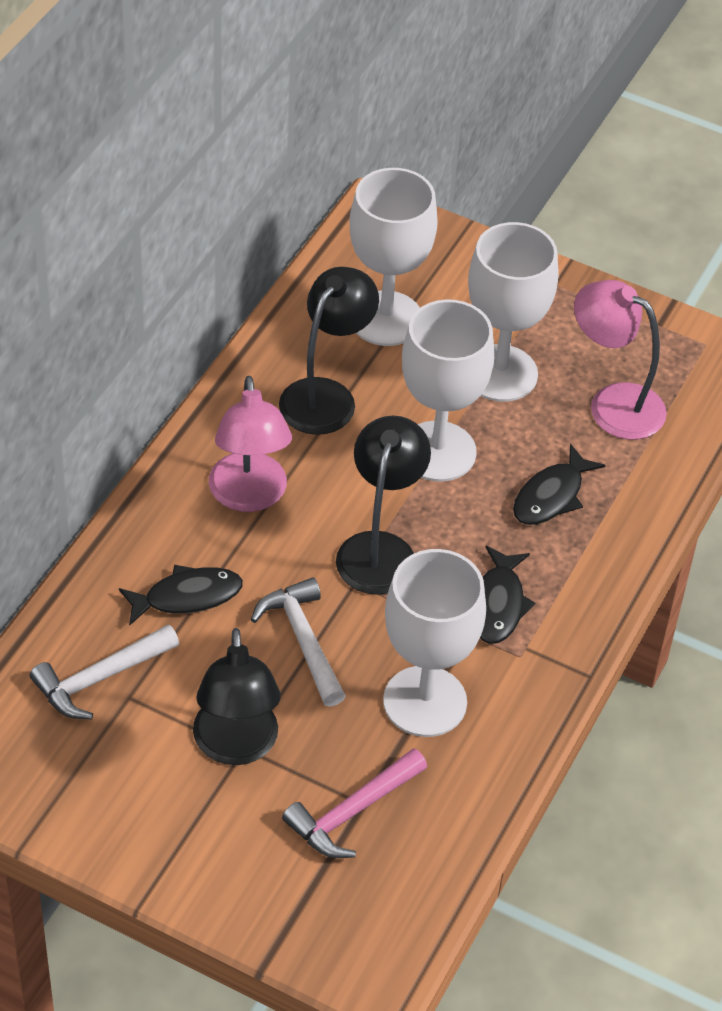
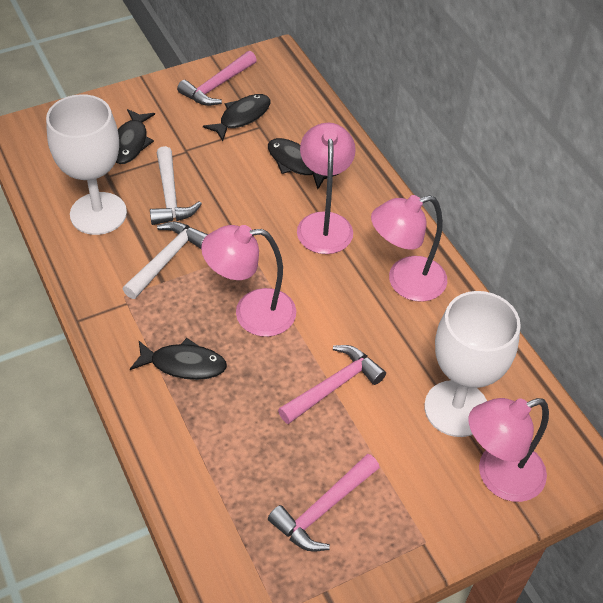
black fish: [119,565,243,626] [480,546,535,644] [513,444,606,525] = 3 -> [115,109,155,164] [130,338,227,380] [203,94,270,141] [268,138,338,189] = 4
black lamp: [193,628,281,765] [279,267,379,435] [336,416,431,595] = 3 -> none = 0
pink hammer: [282,748,427,858] = 1 -> [177,51,257,106] [268,454,380,552] [278,345,386,424] = 3
pink lamp: [209,376,292,512] [574,280,667,440] = 2 -> [201,225,296,337] [297,123,356,254] [371,195,447,302] [469,398,549,502] = 4
white goblet: [349,168,438,346] [383,549,486,737] [402,299,494,482] [468,222,558,402] = 4 -> [46,94,127,235] [424,291,521,437] = 2

